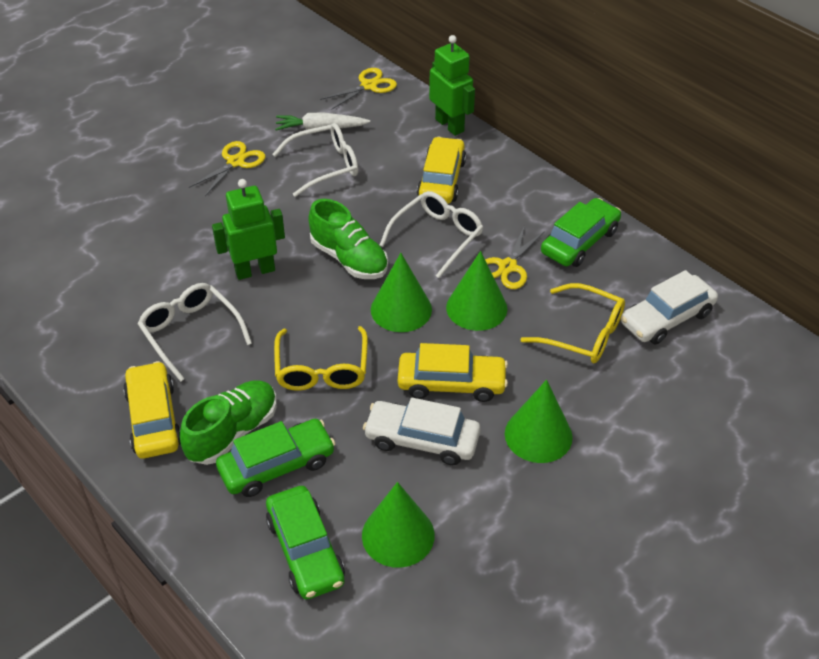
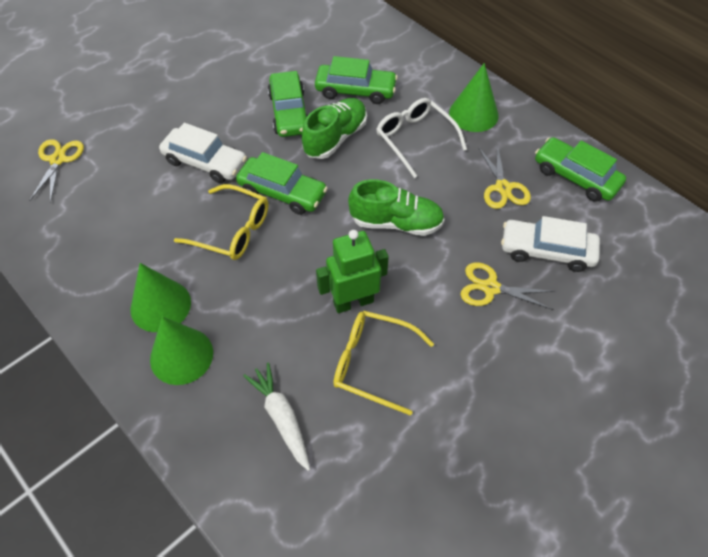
green car: [216,419,335,497] [266,486,345,599] [541,198,621,267] = 3 -> [236,152,328,215] [268,71,308,137] [315,56,398,104] [535,137,626,202] = 4
green cone: [362,482,435,568] [371,253,432,332] [446,251,507,331] [505,380,573,463] = 4 -> [130,263,191,332] [150,316,213,385] [449,63,499,132] = 3
green robot: [212,179,285,280] [429,35,475,136] = 2 -> [316,230,389,313] = 1
white glasses: [138,283,252,382] [272,123,358,197] [379,191,483,278] = 3 -> [376,98,467,178] = 1
yellow car: [123,361,181,458] [398,343,508,402] [417,137,466,204] = 3 -> none = 0

